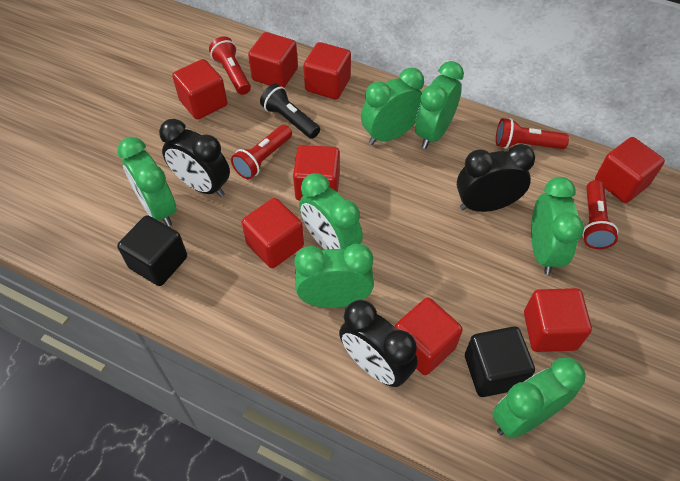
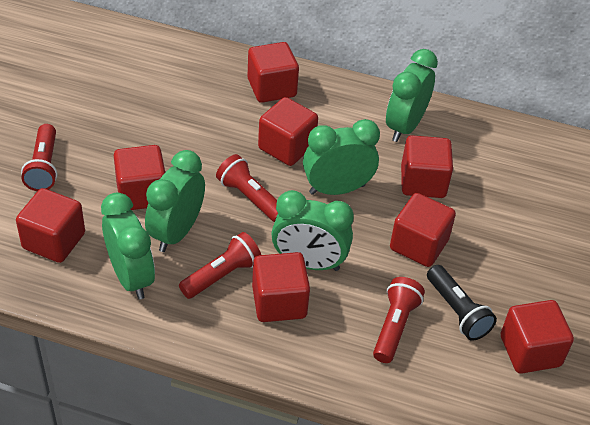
black clock: [159,119,230,197] [339,300,418,387] [457,144,535,212] = 3 -> none = 0
black cube: [117,215,187,286] [465,326,535,397] = 2 -> none = 0
green clock: [117,137,177,227] [294,244,374,308] [299,173,363,250] [361,68,424,145] [415,61,464,149] [492,358,585,438] [531,177,584,275] = 7 -> [101,192,155,299] [145,150,205,252] [271,190,354,271] [303,119,380,195] [386,49,438,142] = 5

